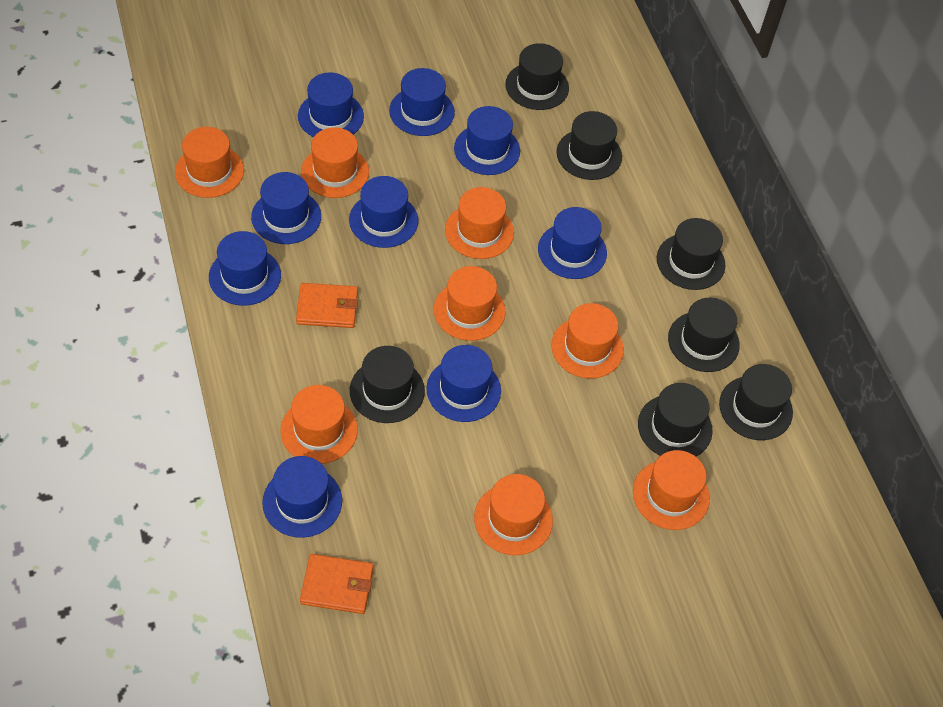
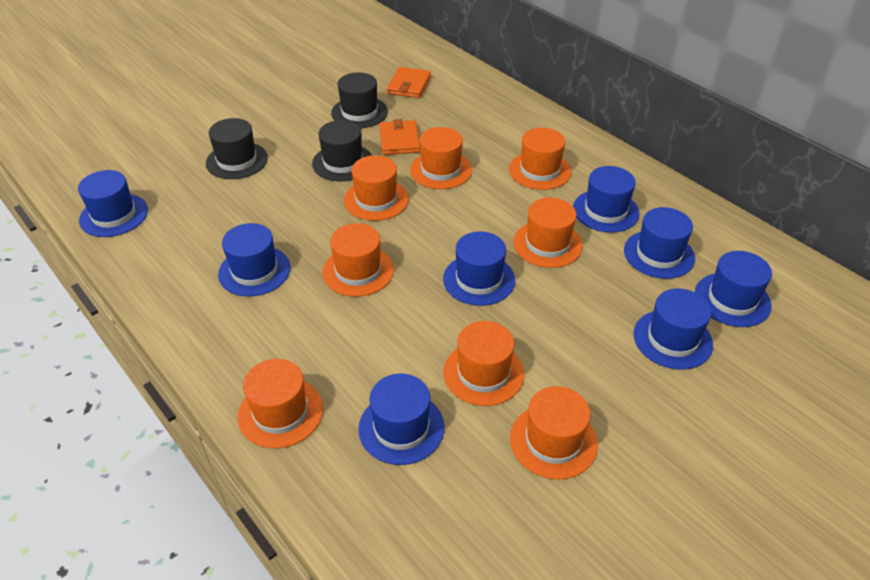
black hat: [350,346,425,423] [505,43,569,110] [556,111,622,180] [638,383,713,457] [657,218,725,290] [668,298,740,372] [719,364,793,440] = 7 -> [206,118,268,179] [312,120,372,181] [331,72,388,128] = 3
blue hat: [209,231,281,306] [251,172,321,244] [262,456,342,538] [298,72,364,137] [349,176,418,248] [389,68,455,136] [427,345,501,422] [454,106,520,175] [538,207,607,279] = 9 -> [78,170,148,237] [218,223,291,297] [358,373,444,465] [443,231,515,306] [573,166,640,233] [624,207,695,279] [634,288,713,370] [695,251,772,327] = 8

